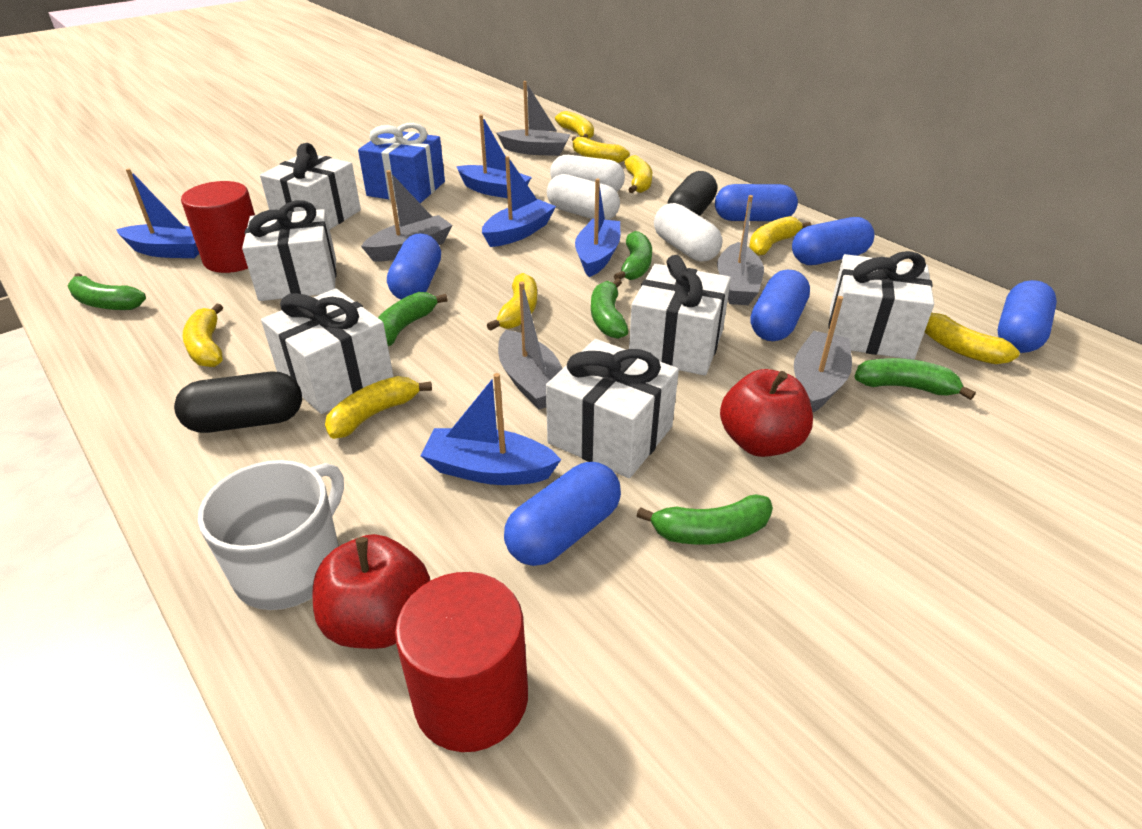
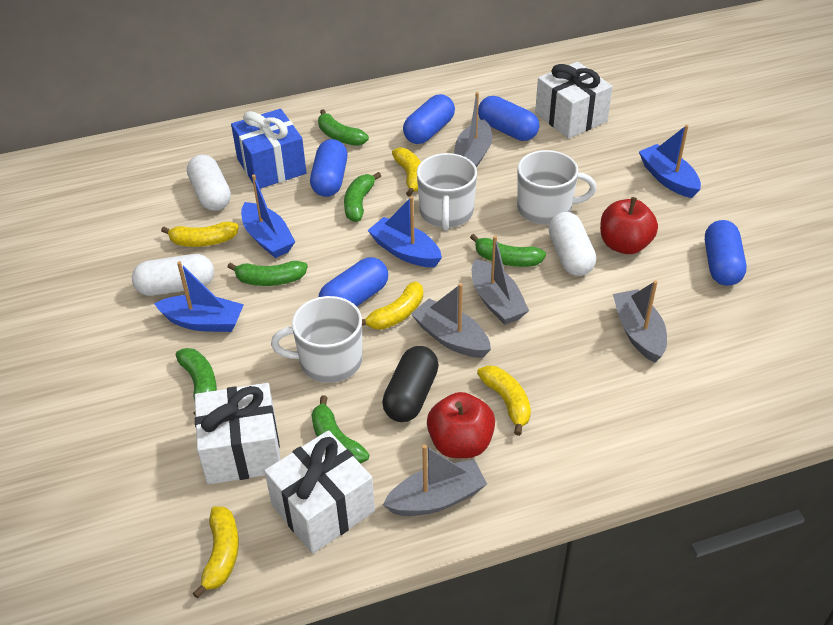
black capsule: [174,372,302,433] [667,171,717,216] = 2 -> [382,346,439,422] = 1
blue boat: [116,168,199,258] [420,373,561,485] [456,114,532,198] [482,156,556,247] [575,179,620,277] = 5 -> [154,261,244,332] [241,174,295,258] [367,196,442,267] [639,125,701,198] = 4
blue capsule: [387,233,441,299] [504,462,621,566] [715,184,798,221] [751,270,810,341] [792,217,875,265] [998,280,1057,353] = 6 -> [310,139,348,197] [319,257,388,307] [403,94,455,144] [478,96,539,141] [705,220,747,286] = 5
red cylinder: [181,181,255,273] [395,572,528,752] = 2 -> none = 0
white gift: [242,200,337,301] [260,143,361,229] [261,289,394,414] [546,339,679,478] [629,255,731,376] [828,251,934,360] = 6 -> [195,383,280,485] [264,430,375,554] [535,61,613,139] = 3
white mug: [198,460,344,610] = 1 -> [271,296,362,383] [417,153,477,231] [517,150,597,225] = 3
yellow banana: [183,304,223,367] [325,376,432,439] [487,273,537,331] [555,111,594,139] [572,136,630,163] [624,155,652,193] [749,216,811,256] [925,313,1020,364] = 8 -> [161,221,239,247] [192,506,239,599] [362,281,423,330] [392,147,421,197] [477,365,531,436] = 5

